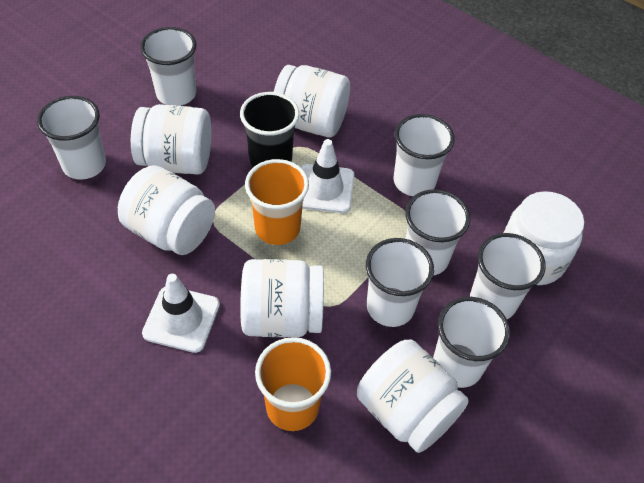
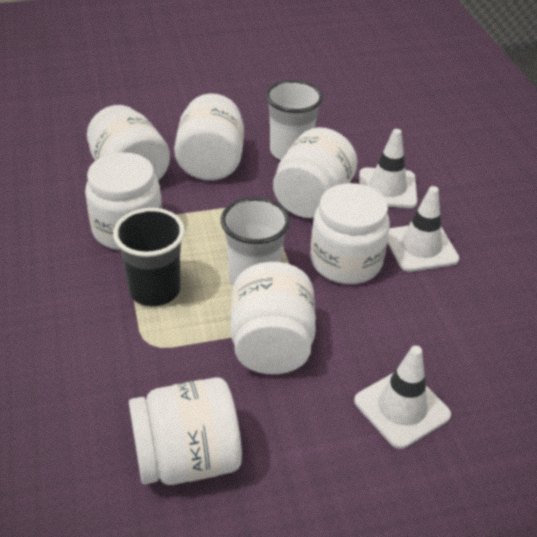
orange cup: [245,159,309,245] [255,337,331,431] = 2 -> none = 0
white cup: [37,96,106,180] [140,27,197,106] [366,238,434,327] [393,114,455,196] [405,189,470,276] [433,297,510,388] [470,233,546,319] = 7 -> [221,197,290,286] [265,80,323,160] = 2
white jar: [118,165,215,255] [131,104,211,175] [240,259,324,337] [274,65,350,137] [357,340,469,453] [504,191,584,285] = 6 -> [85,152,162,250] [87,105,170,181] [129,378,242,485] [174,94,244,180] [230,262,316,374] [273,127,357,218] [310,183,390,284] = 7
white traffic cone: [142,274,220,353] [301,139,354,213] = 2 -> [354,346,451,449] [359,129,417,208] [387,186,459,272] = 3

